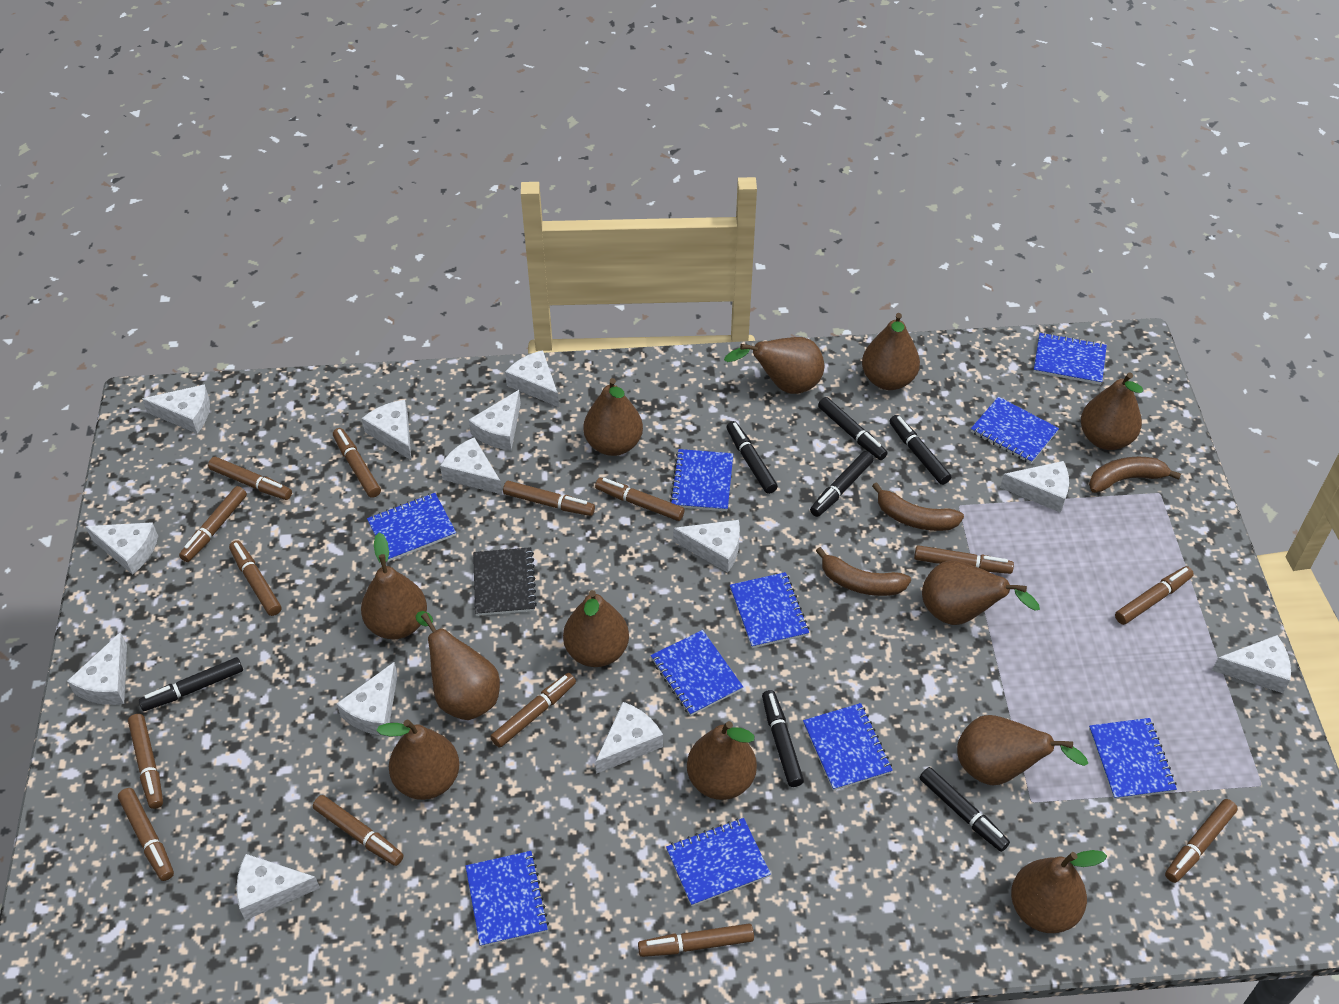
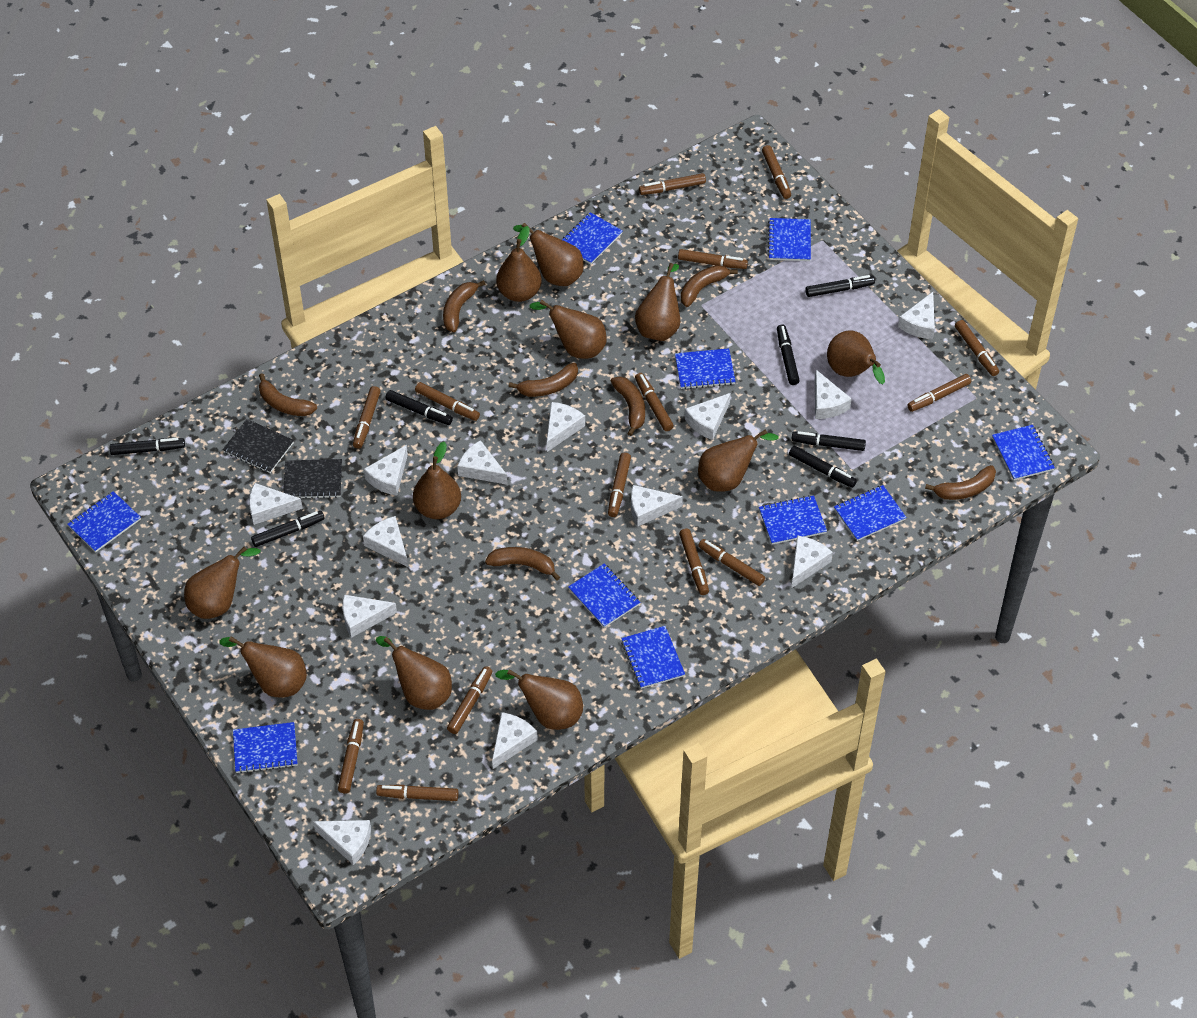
black notebook: [473,547,537,616] = 1 -> [223,419,294,473] [283,459,342,499] = 2
brown banana: [816,547,911,596] [872,482,964,531] [1089,457,1181,493] = 3 -> [259,373,317,416] [443,280,485,332] [485,547,560,581] [509,363,578,397] [611,376,645,436] [681,265,738,307] [925,465,996,500] = 7
brown pear: [361,533,427,639] [376,720,460,800] [416,611,500,720] [563,590,629,667] [583,378,643,456] [687,721,757,800] [724,337,824,394] [862,313,920,390] [922,560,1040,625] [957,715,1088,785] [1011,850,1107,933] [1081,372,1143,450] = 12 -> [184,546,261,619] [219,636,307,698] [376,636,452,710] [413,442,461,519] [495,669,583,730] [496,226,542,302] [513,223,584,286] [529,300,607,359] [635,263,680,341] [698,429,779,492] [827,330,885,384] = 11

